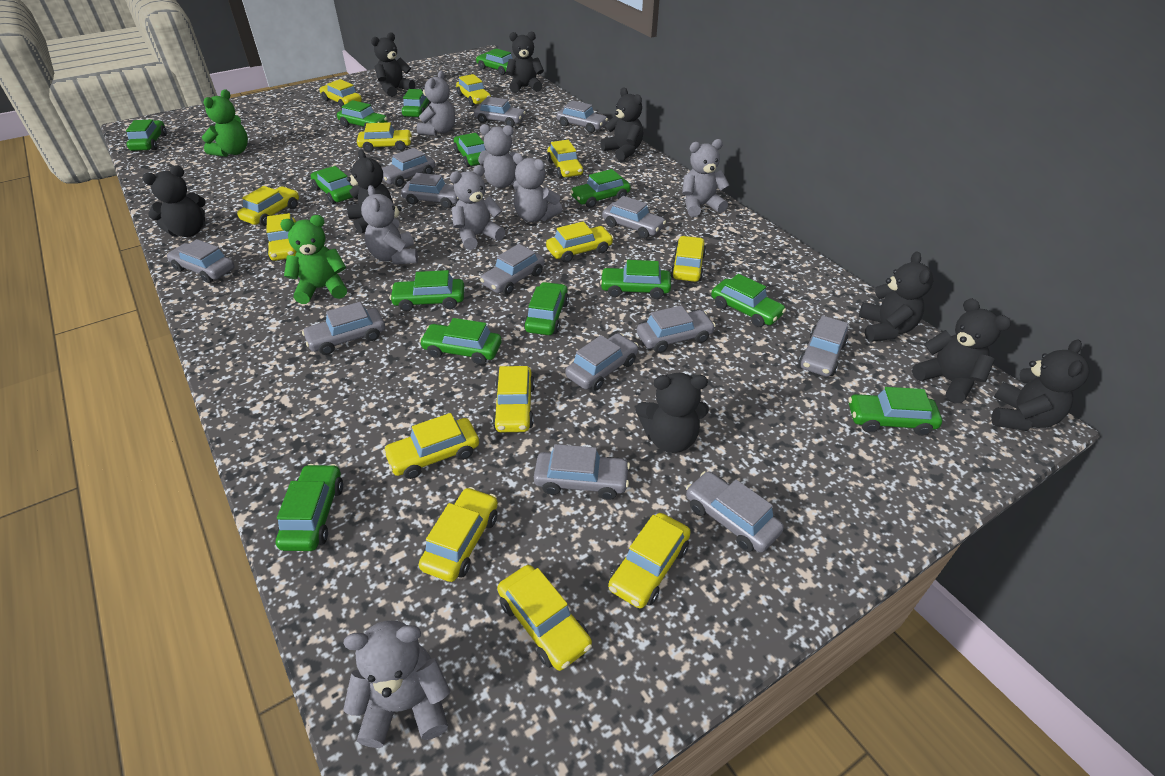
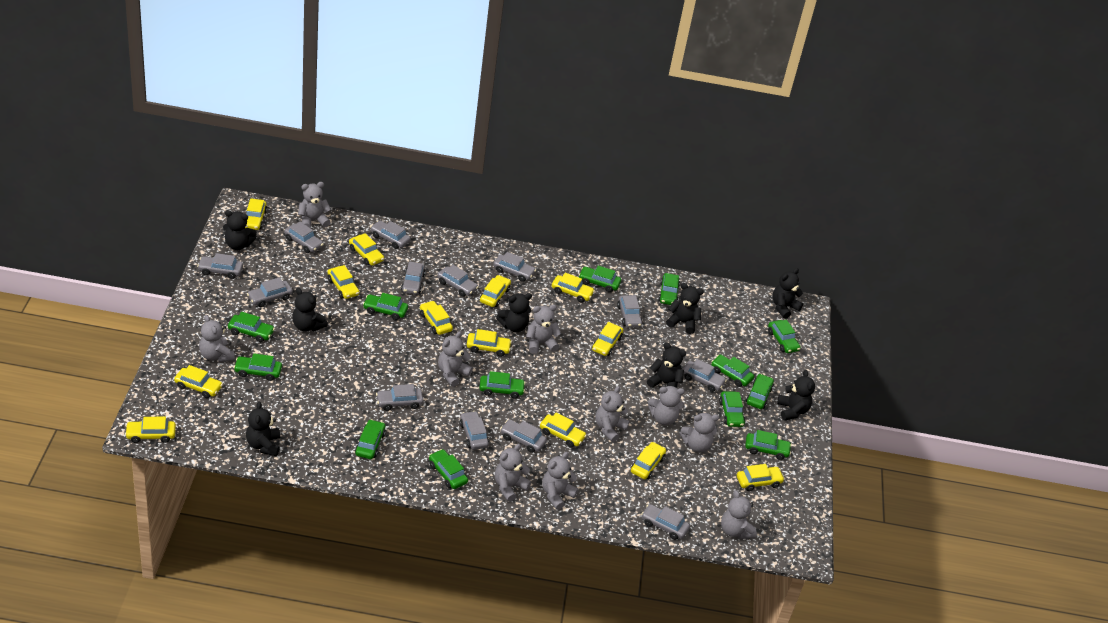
black teddy bear: [142,165,206,237] [347,150,392,234] [371,32,415,97] [506,31,544,93] [600,87,643,161] [636,373,709,453] [859,251,933,342] [912,298,1011,403] [991,339,1089,431] = 9 -> [223,210,257,250] [246,401,280,456] [292,288,328,331] [496,293,532,332] [647,343,686,388] [666,283,704,334] [773,268,803,319] [777,370,815,421] = 8
green car: [126,119,167,151] [276,464,343,551] [311,166,353,204] [337,100,388,128] [389,270,464,311] [402,89,431,117] [419,318,501,365] [454,133,486,167] [476,48,513,75] [524,282,569,335] [570,169,631,208] [600,260,671,299] [711,274,786,327] [848,387,942,436] = 14 -> [228,312,275,342] [234,353,282,381] [355,419,386,459] [363,293,408,320] [429,449,468,489] [480,371,525,398] [579,266,621,292] [658,273,680,305] [711,355,754,387] [719,391,745,427] [745,430,792,460] [746,374,774,409] [768,320,801,353] = 13
green teddy bear: [202,89,248,157] [280,215,347,304] = 2 -> none = 0
grey teddy bear: [343,621,450,748] [361,185,418,264] [417,71,455,136] [450,165,505,250] [478,124,518,188] [513,153,562,222] [682,139,730,217] = 7 -> [199,315,235,362] [298,182,331,228] [438,331,473,387] [495,444,531,502] [526,305,561,354] [542,452,579,510] [595,386,630,442] [648,386,685,425] [680,412,719,453] [721,490,757,539] = 10

